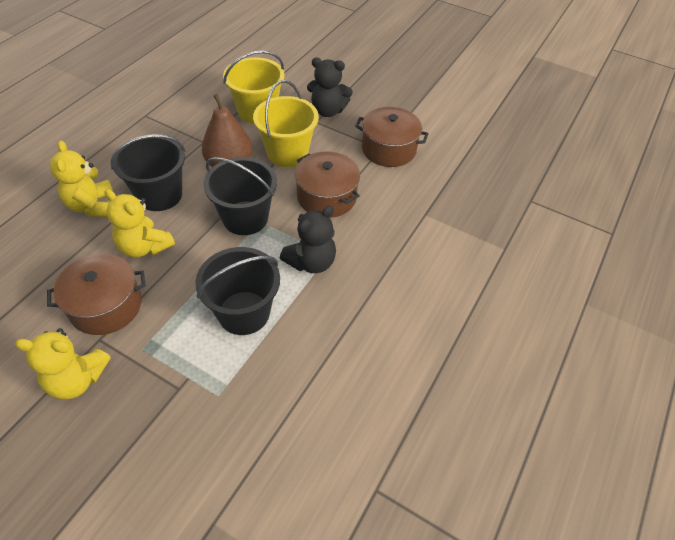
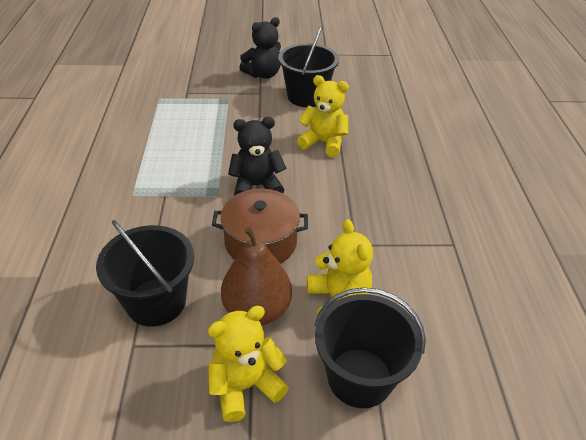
brown pot: [47,254,146,335] [295,152,360,218] [355,107,429,167] = 3 -> [212,189,308,264] = 1
yellow bucket: [223,50,285,124] [253,80,319,167] = 2 -> none = 0

